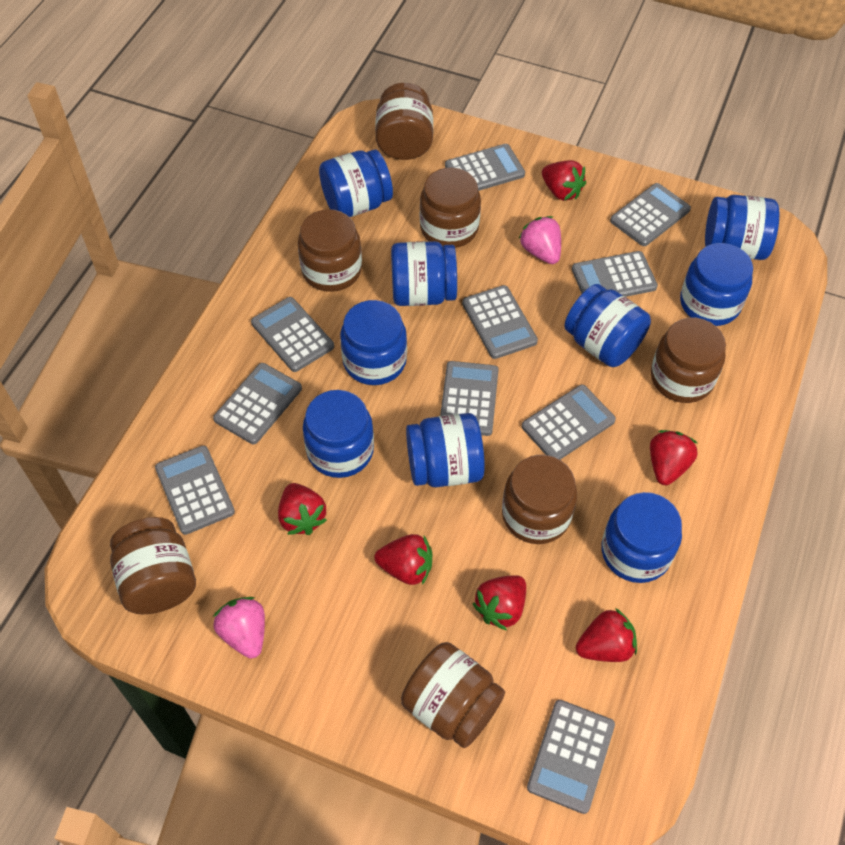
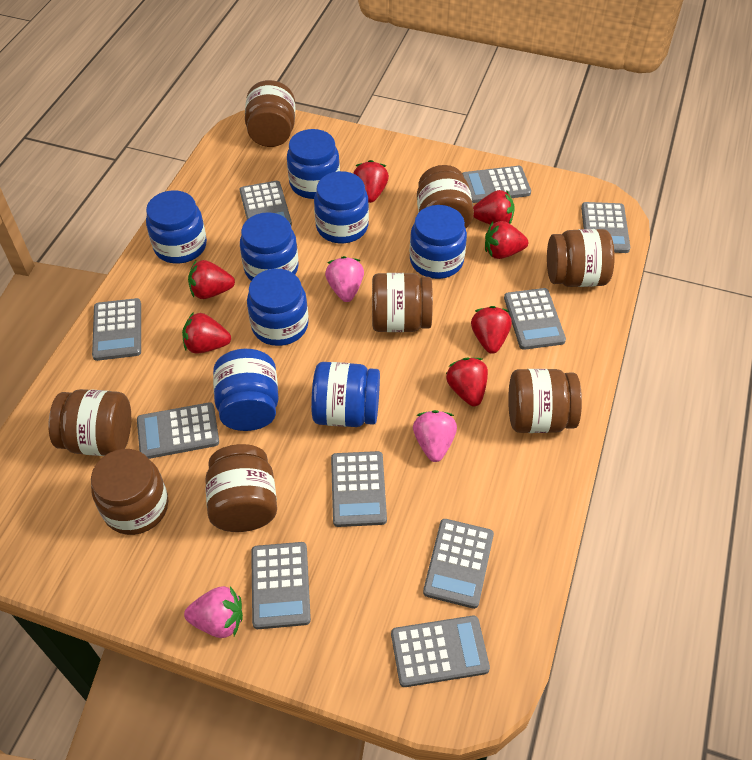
blue jar: [303,390,374,478] [319,149,393,217] [340,300,407,385] [391,241,457,306] [406,413,485,487] [564,284,651,367] [601,492,682,583] [680,243,753,326] [705,195,779,260] = 9 -> [146,190,207,264] [213,349,279,431] [240,212,299,281] [247,268,309,346] [287,129,340,199] [311,362,380,427] [314,171,369,243] [410,205,467,279] = 8
brown jar: [110,517,196,614] [298,209,362,292] [375,83,433,160] [401,642,505,748] [420,167,481,248] [502,455,577,544] [651,318,726,403] = 7 -> [49,389,131,456] [91,449,169,535] [205,444,277,532] [245,80,295,147] [372,273,433,332] [417,165,474,228] [508,369,582,433] [547,229,615,287] = 8
pink strawberry: [213,597,265,659] [519,216,561,264] = 2 -> [184,586,243,638] [325,256,364,302] [413,410,457,462] = 3
red strawberry: [278,483,327,535] [374,534,432,585] [472,575,526,631] [542,160,586,201] [576,608,637,662] [650,430,697,485] = 6 -> [182,312,231,354] [188,260,235,299] [353,160,389,203] [446,357,488,406] [471,306,512,354] [473,190,515,224] [485,221,528,259] = 7

